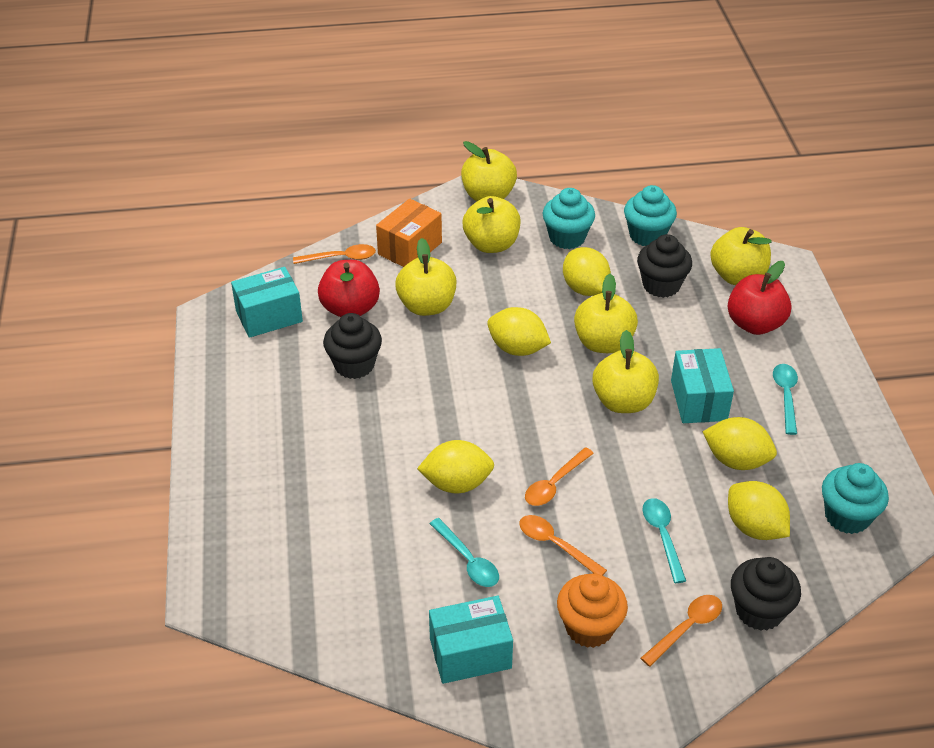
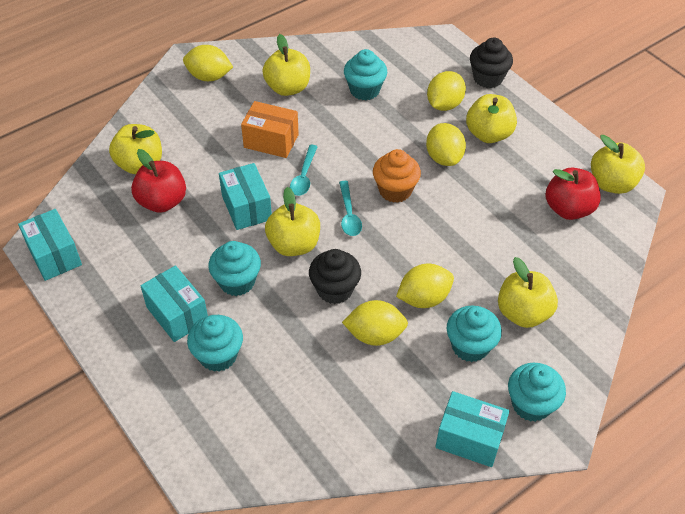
black cupcake: [323,313,382,379] [637,234,692,298] [731,557,801,631] = 3 -> [309,249,361,304] [470,38,513,88] = 2
orange spoon: [293,244,376,264] [519,515,607,576] [525,447,594,506] [641,595,722,667] = 4 -> none = 0
turquoise box: [231,267,303,338] [429,596,513,684] [671,348,734,423] = 3 -> [18,209,82,281] [140,265,208,342] [219,163,272,230] [435,391,510,467] = 4
turquoise cupcake: [543,188,595,249] [624,185,677,246] [822,463,889,534] = 3 -> [187,315,243,372] [209,241,261,296] [344,49,387,100] [447,306,502,362] [508,363,566,422] = 5
turquoise spoon: [430,518,499,587] [642,498,686,583] [773,364,798,435] = 3 -> [290,145,318,196] [339,181,362,236] = 2

